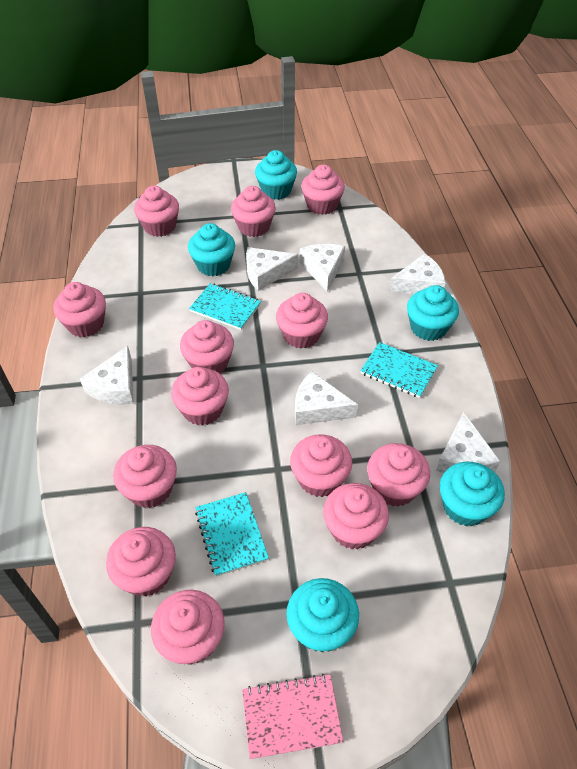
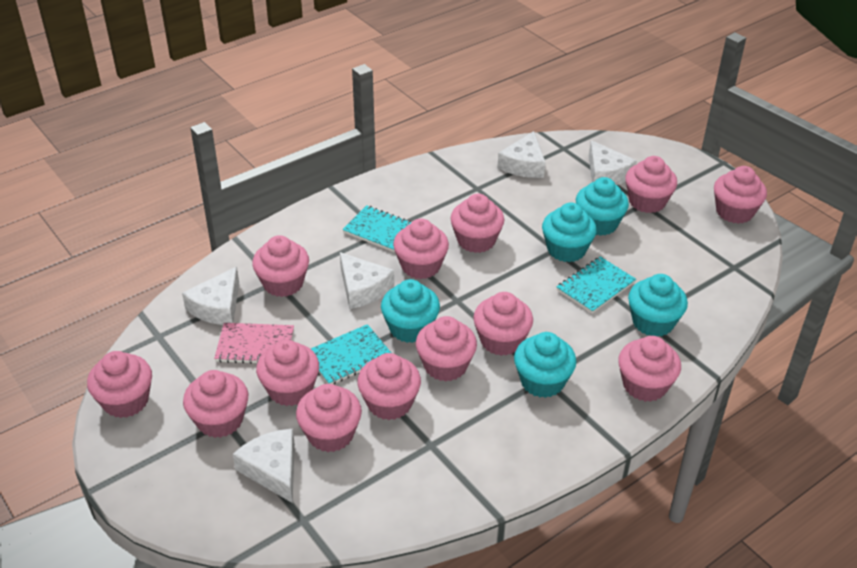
white cheese: [80,346,134,405] [246,247,298,291] [295,371,358,425] [299,244,345,292] [389,253,445,294] [436,412,500,473] = 6 -> [182,267,239,325] [233,428,295,503] [340,252,394,309] [497,131,546,178] [589,140,637,185] = 5

